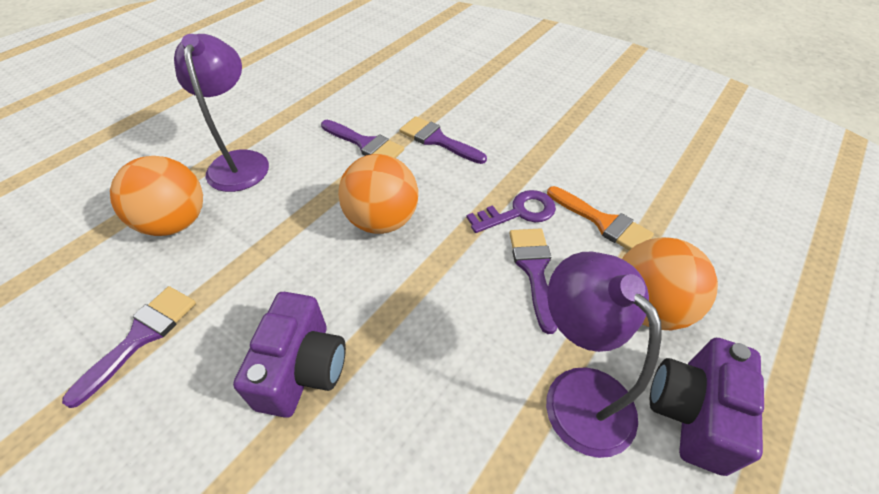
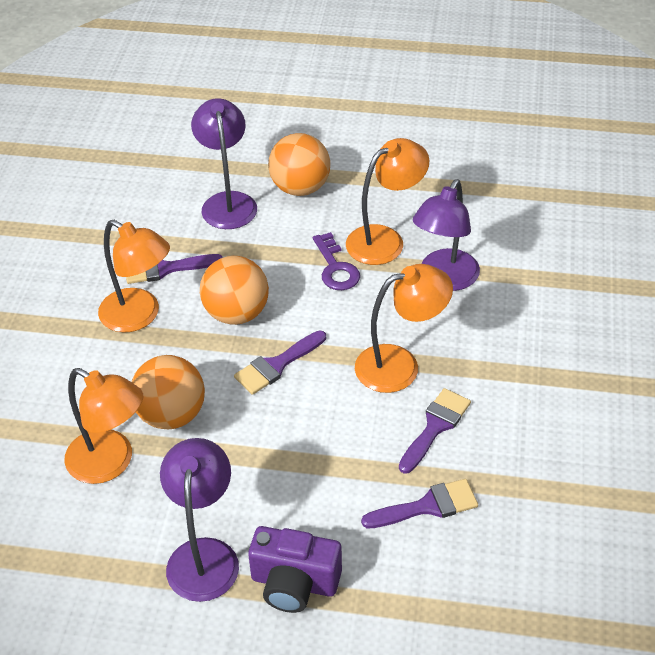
orange brush: [547,186,654,250] = 1 -> none = 0
orange lamp: none = 0 -> [64,368,143,484] [98,220,170,333] [346,138,429,265] [355,264,453,393] = 4
purple camera: [233,292,346,418] [650,338,764,476] = 2 -> [248,526,342,613] = 1
purple lamp: [174,34,269,192] [546,252,661,458] = 2 -> [160,438,239,602] [191,98,257,229] [413,179,480,291] = 3

